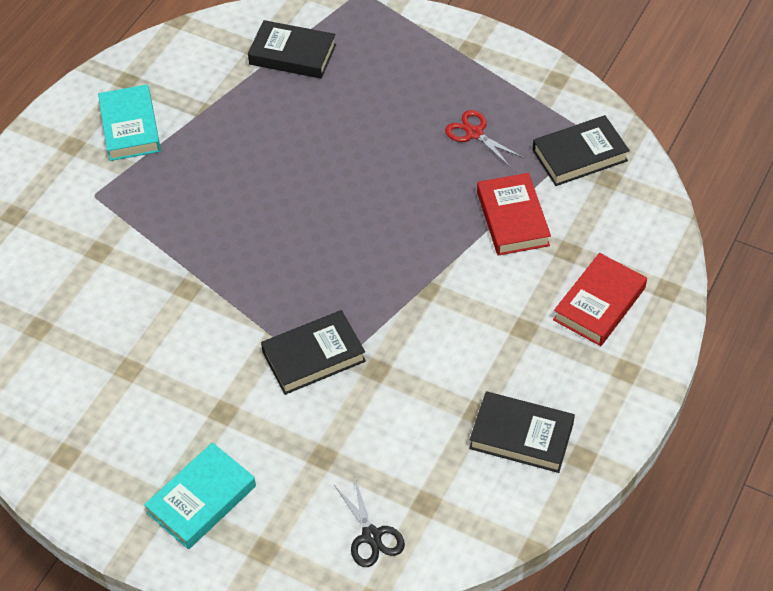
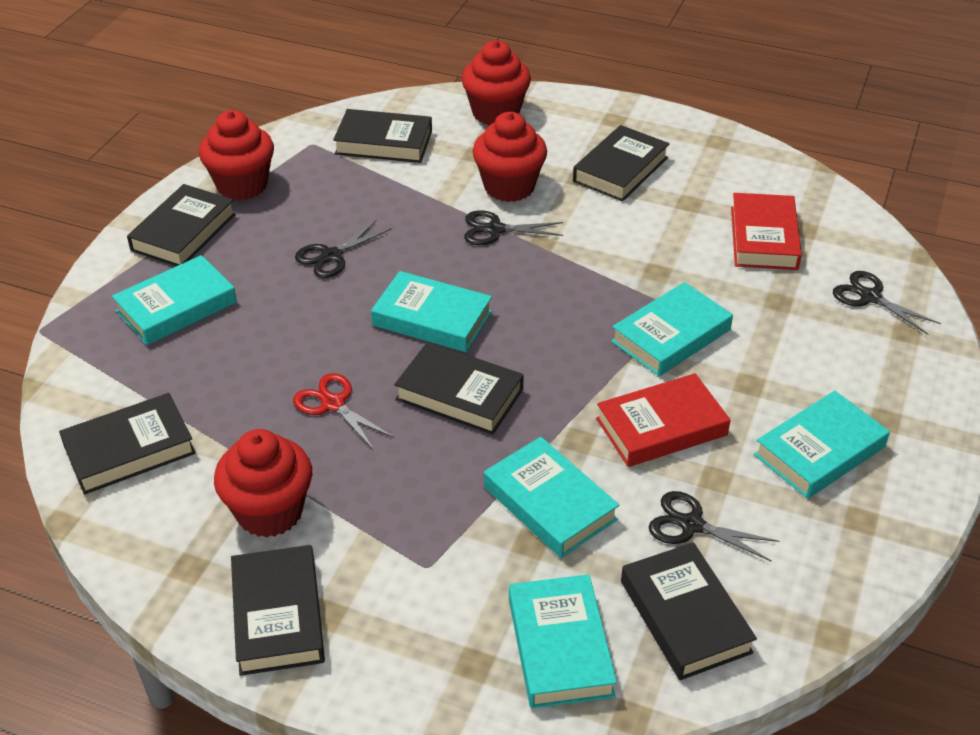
black book: [248,20,336,79] [261,310,366,395] [469,391,575,473] [533,115,630,186] = 4 -> [59,393,196,495] [127,184,236,266] [231,545,325,676] [333,109,432,163] [394,342,524,435] [573,125,670,202] [621,542,757,680] = 7
black scissors: [334,476,405,567] = 1 -> [295,220,391,278] [464,210,563,245] [649,491,779,562] [833,271,941,335] = 4
red cupcake: none = 0 -> [199,110,274,200] [214,429,312,538] [461,40,531,126] [473,112,547,202] = 4
turquoise book: [98,84,161,161] [144,442,256,549] = 2 -> [112,255,237,345] [371,271,492,352] [484,437,619,558] [509,574,617,709] [611,282,733,376] [754,391,890,499] = 6

